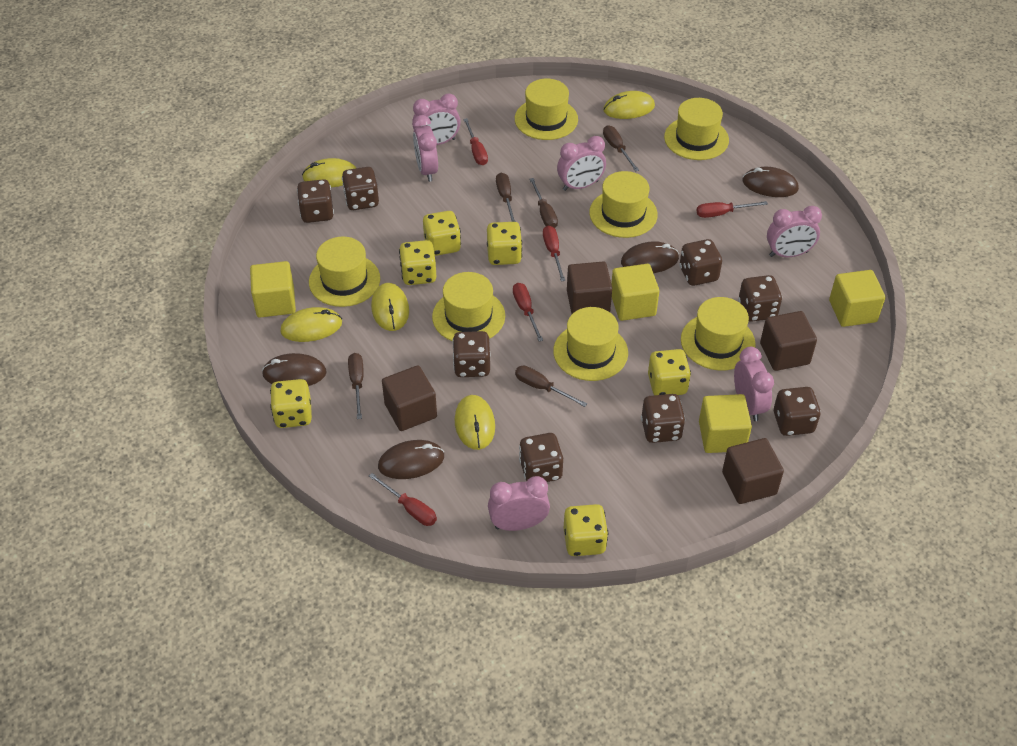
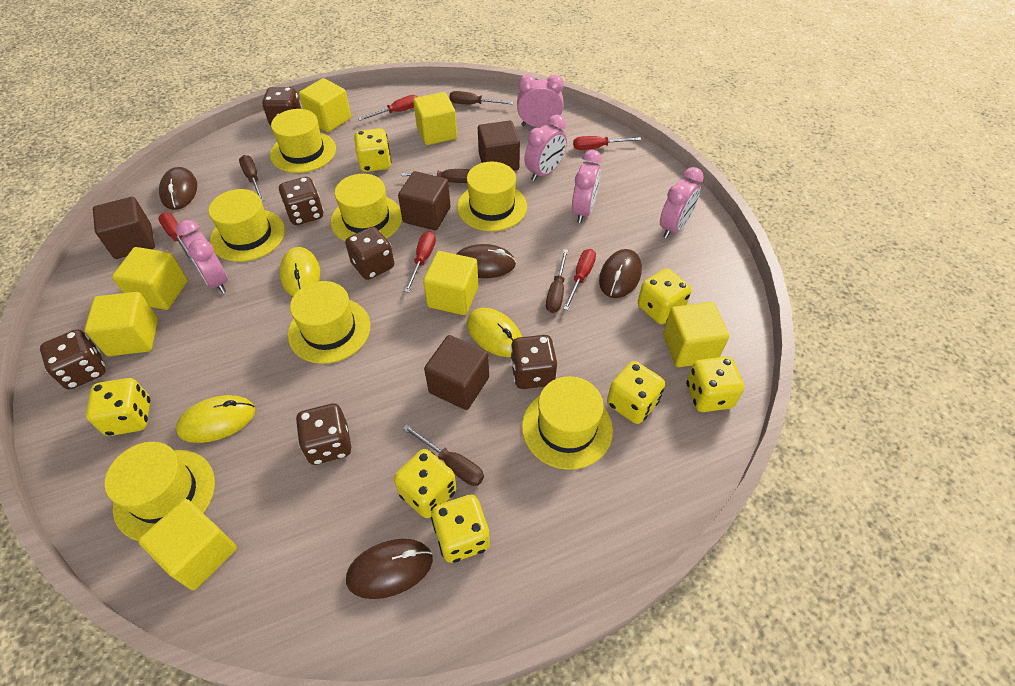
brown dice: [297,179,334,223] [342,167,379,210] [452,331,491,377] [519,433,563,482] [641,394,685,443] [679,239,722,286] [738,275,782,322] [774,387,821,436] = 8 -> [40,329,106,389] [262,87,301,125] [279,177,324,225] [296,403,351,465] [345,227,394,280] [511,335,557,389] = 6
pink clock: [412,93,461,145] [413,115,438,182] [488,476,550,531] [557,136,606,191] [734,347,774,421] [767,206,822,257] = 6 -> [176,220,228,293] [517,75,564,127] [524,114,567,181] [572,150,602,223] [660,167,704,238] = 5
yellow cube: [250,261,296,318] [611,264,659,321] [699,394,752,453] [829,270,886,327] = 4 -> [84,292,158,356] [112,247,188,310] [138,499,237,590] [299,78,351,132] [413,92,457,145] [423,251,478,315] [663,302,729,367] = 7
yellow dice: [270,379,312,428] [399,240,436,285] [423,211,461,256] [487,222,522,265] [564,504,608,556] [648,349,691,395] = 6 -> [85,378,150,436] [354,128,391,172] [394,449,457,518] [431,495,490,563] [607,361,665,424] [638,268,692,324] [686,356,744,412] = 7
yellow mouse: [280,307,342,342] [302,158,356,187] [371,283,409,331] [455,395,495,450] [603,91,655,119] = 5 -> [176,395,255,443] [280,247,320,296] [467,308,522,357] = 3

